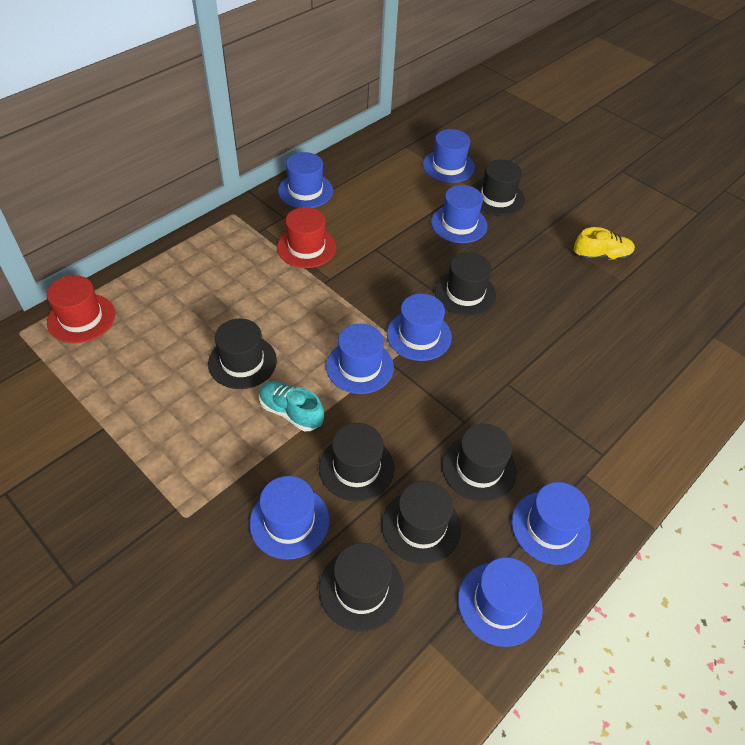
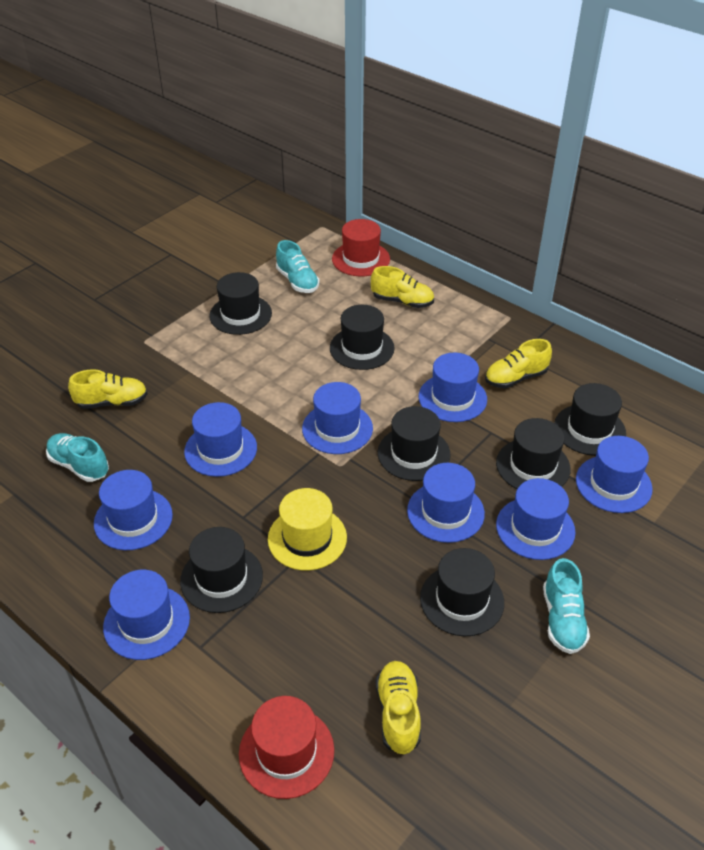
turquoise shoe: [259,381,324,431] = 1 -> [46,433,109,482] [276,240,319,293] [543,558,590,654] = 3
yellow hat: none = 0 -> [268,488,347,571] = 1
yellow shoe: [574,227,635,261] = 1 -> [68,369,148,409] [371,266,434,308] [376,661,421,755] [485,339,552,389] = 4

